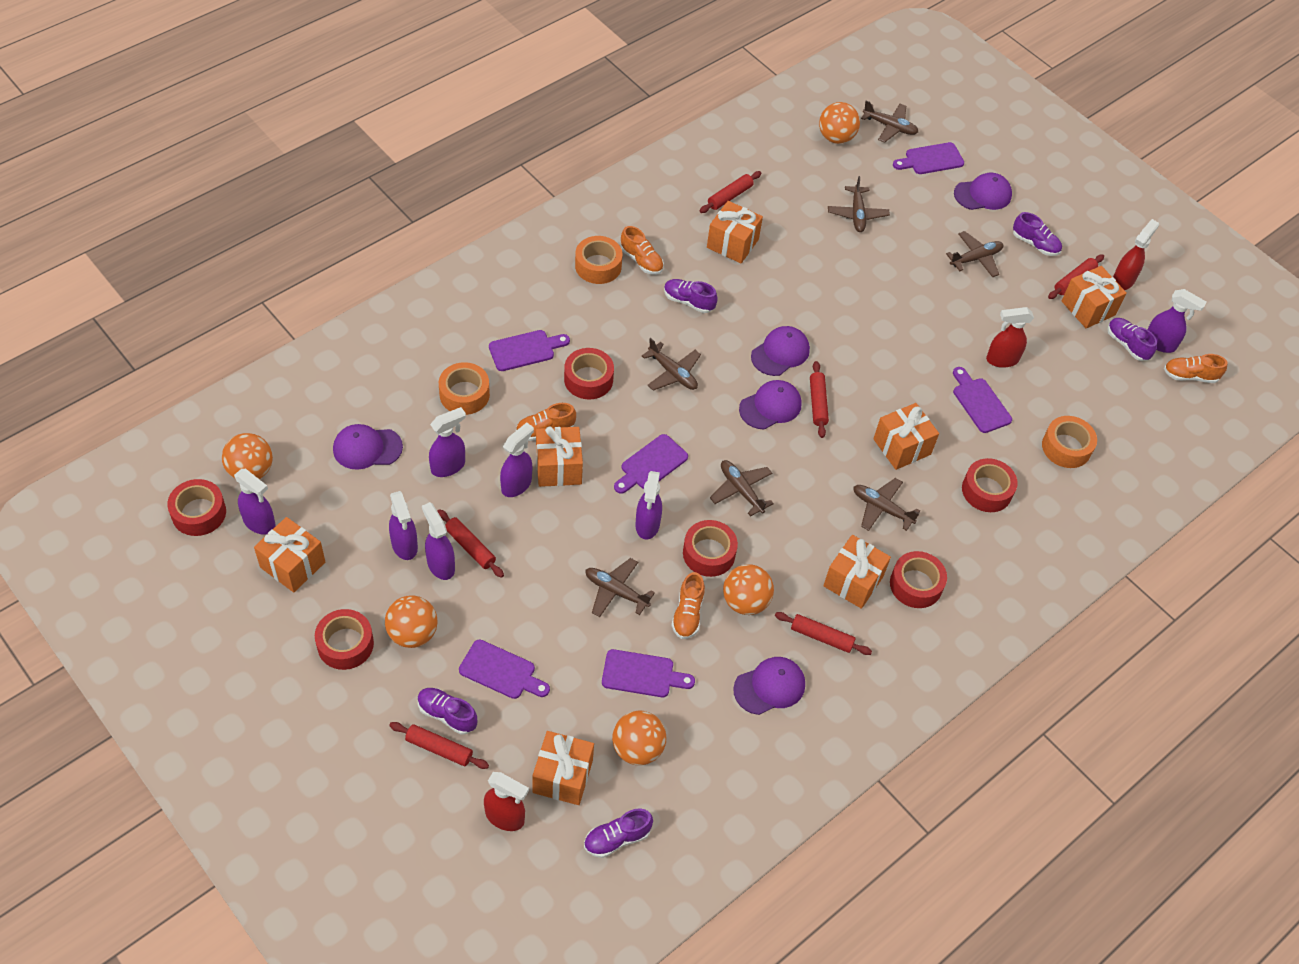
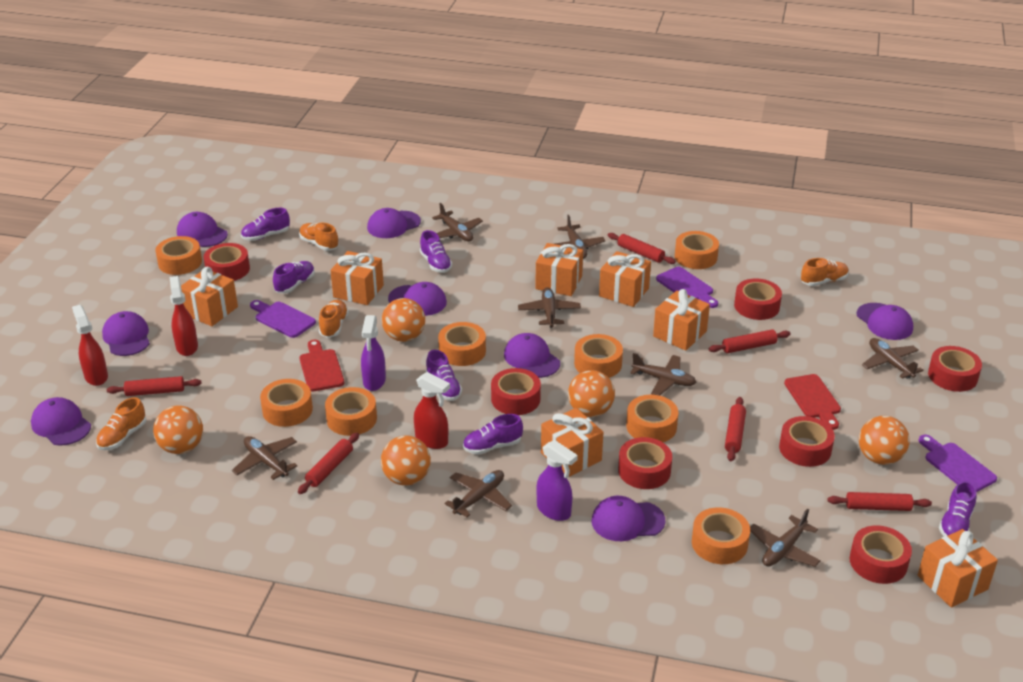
brown plane: [585,558,655,617] [642,338,701,391] [710,460,774,517] [828,176,890,232] [853,478,920,531] [861,100,918,143] [946,231,1003,277] = 7 -> [232,436,297,480] [432,203,483,242] [444,470,512,517] [518,287,581,328] [554,215,605,259] [630,353,697,396] [750,509,821,567] [862,338,923,379] = 8
orange tape: [439,362,490,415] [575,236,622,284] [1042,416,1097,468] = 3 -> [155,236,202,275] [260,379,313,427] [325,387,377,436] [438,322,486,366] [574,334,623,378] [626,395,679,442] [675,231,719,269] [692,507,750,564] = 8
purple cap: [333,424,403,470] [733,657,805,715] [739,380,802,430] [751,326,810,376] [954,173,1012,210] = 5 -> [31,397,91,446] [102,311,150,356] [177,212,228,247] [367,208,421,238] [388,282,447,316] [504,333,560,378] [592,496,665,541] [857,303,913,340] = 8
purple cutting board: [459,640,550,699] [489,330,570,371] [602,649,695,697] [614,434,688,494] [893,142,964,174] [953,367,1012,433] = 6 -> [250,300,316,338] [656,267,718,308] [918,435,997,492] = 3
purple shoe: [418,688,477,735] [584,809,653,858] [664,279,718,313] [1013,212,1062,256] [1108,318,1157,361] = 5 -> [241,208,290,241] [273,261,315,293] [420,230,452,273] [426,350,462,401] [463,414,523,455] [939,481,976,536] = 6
purple spray bottle: [234,469,276,535] [389,491,418,560] [422,502,455,580] [429,407,466,477] [500,422,534,497] [635,471,662,539] [1147,289,1207,353] = 7 -> [361,315,386,391] [536,440,578,521] = 2
red cutting board: none = 0 -> [300,340,344,392] [784,374,841,430] = 2
red tape: [167,479,226,536] [315,609,374,670] [564,348,614,399] [683,520,738,577] [890,551,947,608] [962,458,1018,512] = 6 -> [204,243,250,281] [491,368,541,415] [618,437,672,489] [734,279,782,320] [779,416,835,467] [850,525,912,584] [928,346,982,392] = 7

